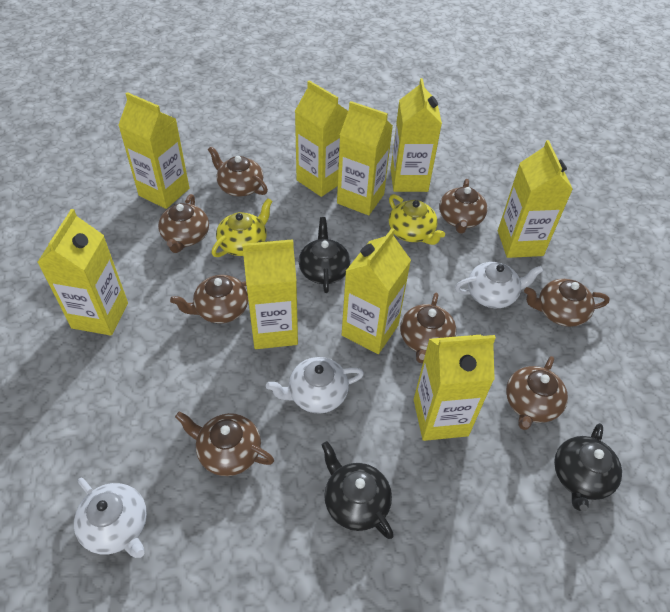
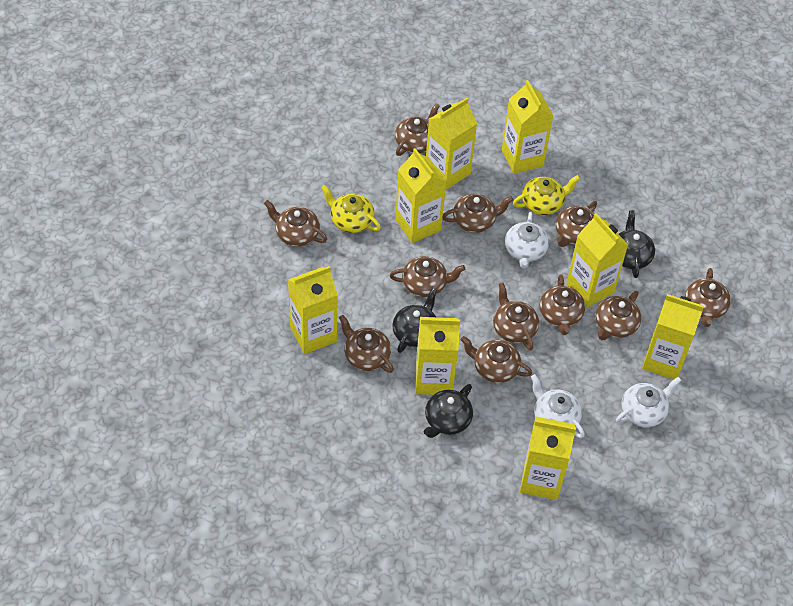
brown teapot: [158,194,209,253] [170,275,248,323] [175,412,274,476] [208,146,268,197] [400,293,456,364] [439,179,488,234] [506,356,568,430] [524,279,610,327] = 8 -> [264,200,327,246] [339,315,394,373] [390,256,465,297] [395,104,440,156] [442,194,513,233] [461,336,532,383] [493,283,539,350] [540,274,585,335] [556,201,597,247] [596,291,641,340] [685,268,731,327] = 11
yellow carton: [37,209,128,336] [118,92,189,209] [242,239,298,349] [295,81,348,197] [337,101,393,215] [342,228,411,354] [391,78,442,192] [414,335,496,441] [498,140,573,258] = 9 -> [288,266,338,354] [395,148,446,243] [415,317,460,395] [426,98,477,190] [502,80,553,174] [520,417,576,500] [566,213,628,308] [642,294,704,379] = 8

